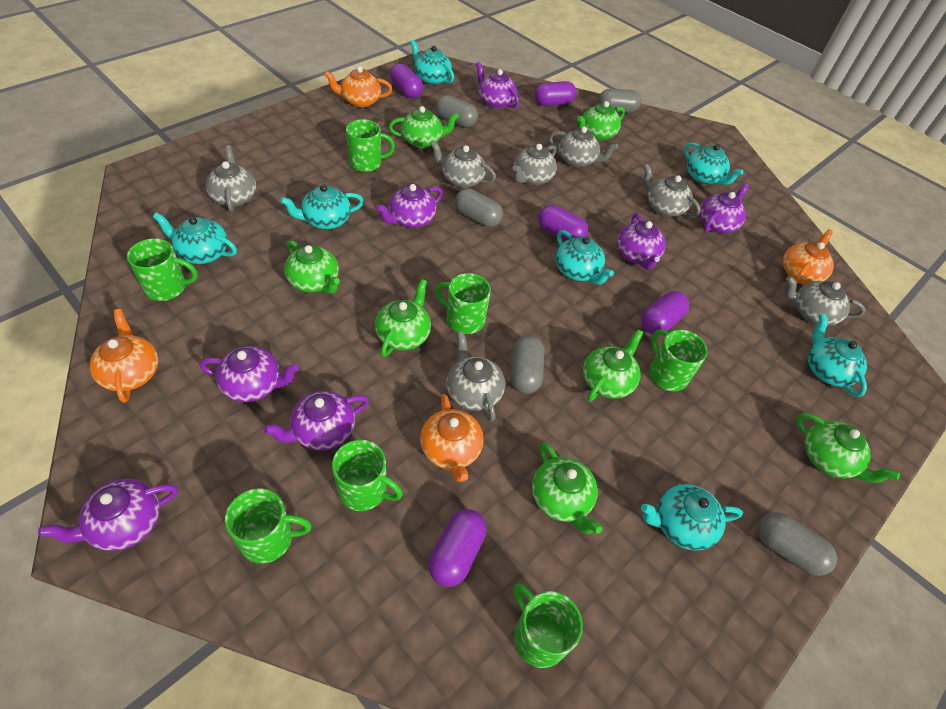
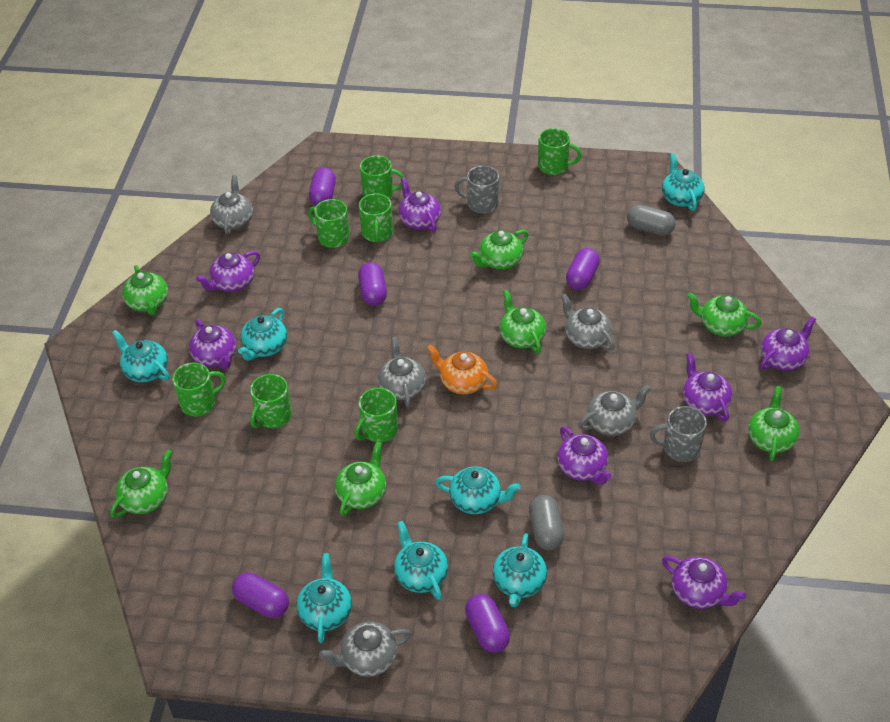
grey capsule: [436,95,478,127] [455,188,503,227] [510,335,544,394] [598,89,641,113] [758,512,837,576] = 5 -> [529,495,564,550] [627,205,676,236] = 2
grey mug: none = 0 -> [455,166,499,214] [650,406,707,462] = 2
grey teapot: [206,145,256,212] [430,140,496,188] [446,331,505,422] [513,144,557,185] [549,127,618,167] [643,164,701,218] [785,276,866,326] = 7 -> [210,175,253,235] [319,622,411,677] [378,337,426,407] [561,294,615,351] [578,385,651,436] = 5
orange teapot: [89,309,158,403] [324,66,392,107] [420,394,484,482] [783,229,834,284] = 4 -> [427,345,497,395] = 1

